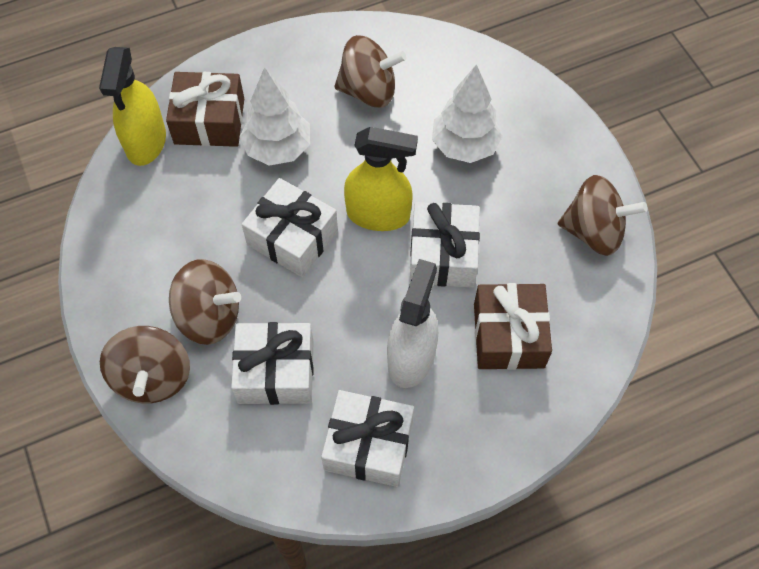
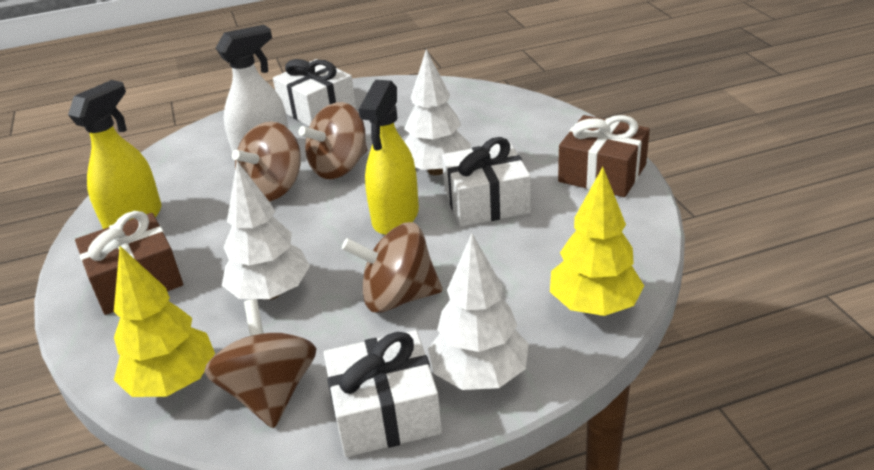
white gift: [231,322,314,405] [242,178,338,277] [321,390,414,487] [410,202,480,288] = 4 -> [273,59,356,126] [324,330,442,457] [442,137,531,227] = 3
white tree: [240,67,310,166] [432,64,503,163] = 2 -> [222,161,310,300] [404,49,471,175] [428,233,529,390] = 3
yellow tree: none = 0 -> [114,246,215,397] [550,167,644,316] = 2

